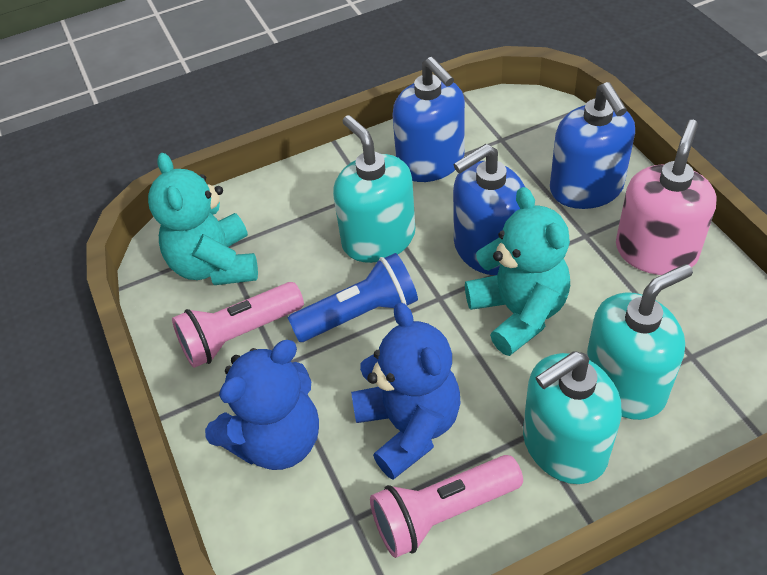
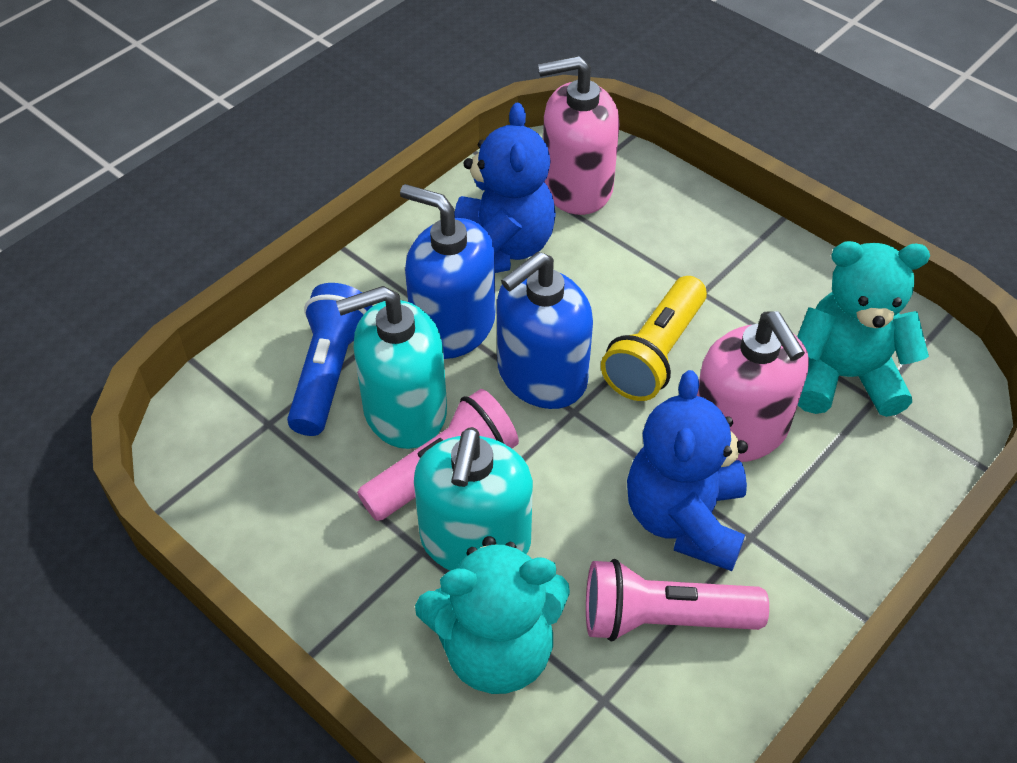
blue soap dispenser: [393,57,465,182] [453,144,526,275] [550,82,635,209] = 3 -> [400,184,495,359] [497,251,593,409] = 2
pink soap dispenser: [616,120,717,275] = 1 -> [538,56,620,215] [697,311,809,462] = 2
turquoise soap dispenser: [333,115,415,263] [523,351,622,484] [586,264,693,420] = 3 -> [336,286,447,449] [414,427,533,571] = 2
yellow flashlight: none = 0 -> [601,276,707,401] = 1

